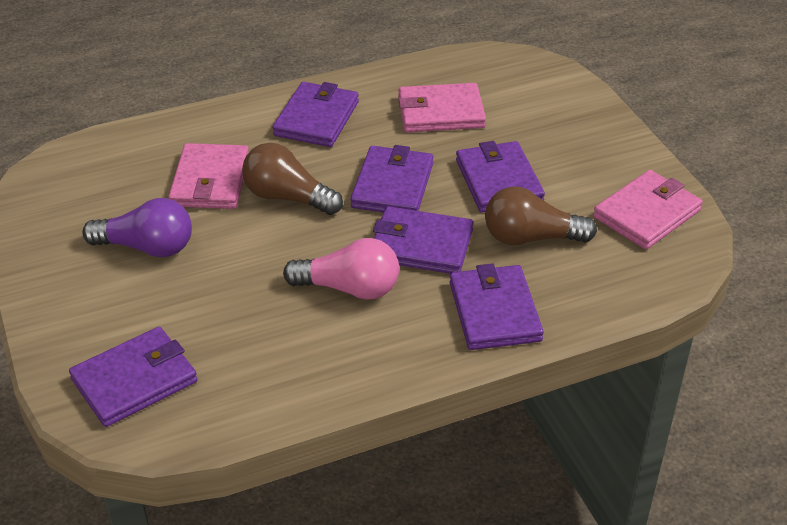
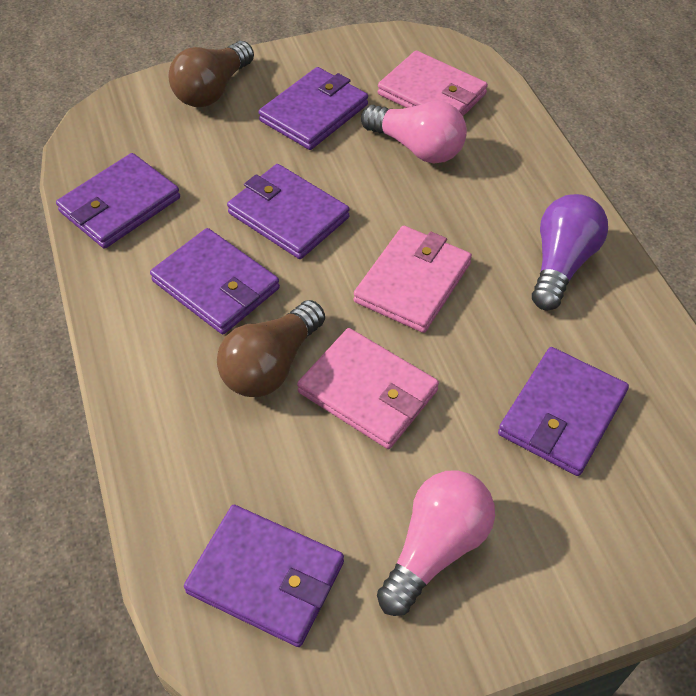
pink light bulb: [283,238,399,300] = 1 -> [361,101,467,163] [377,470,495,616] = 2

